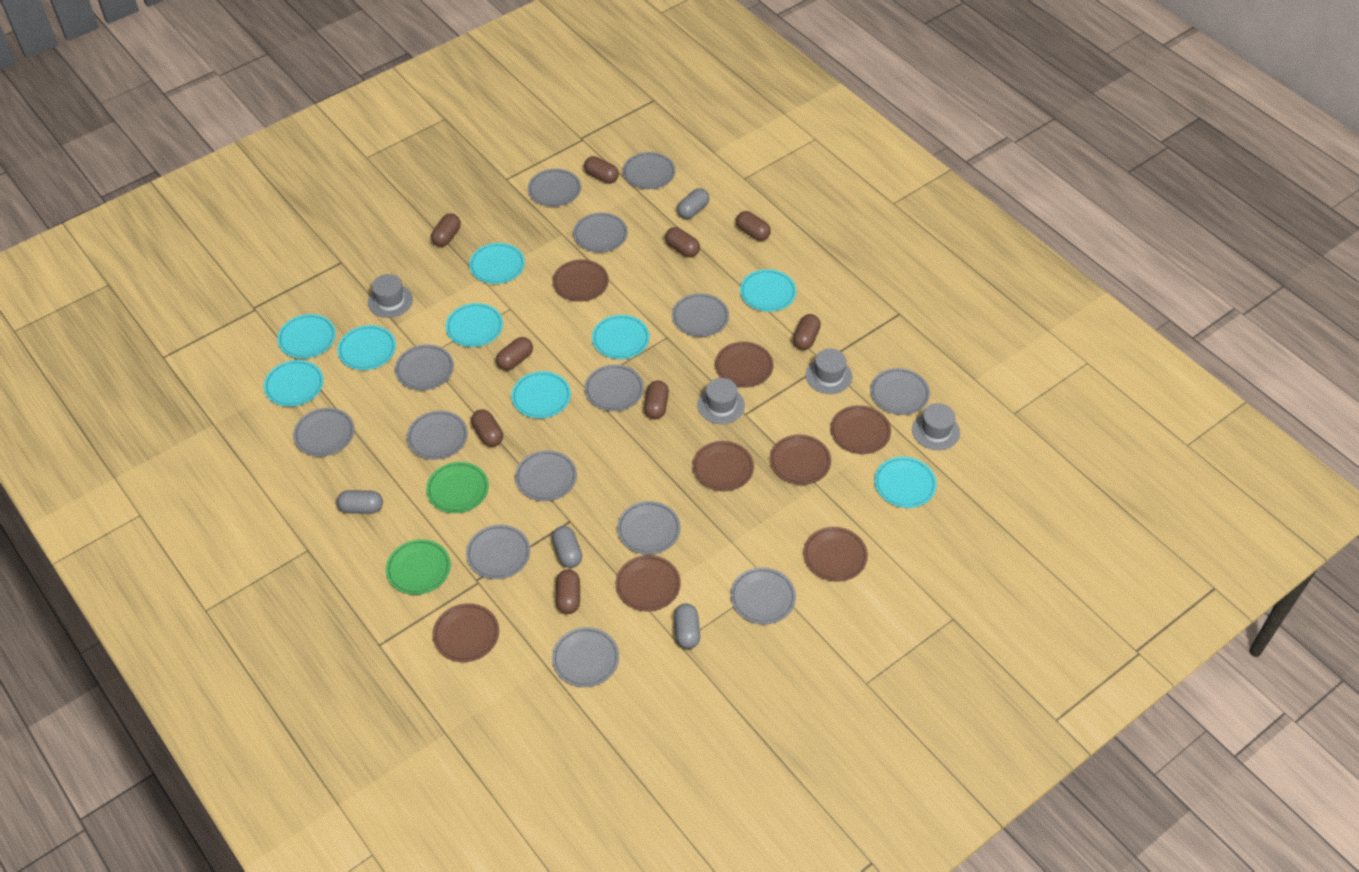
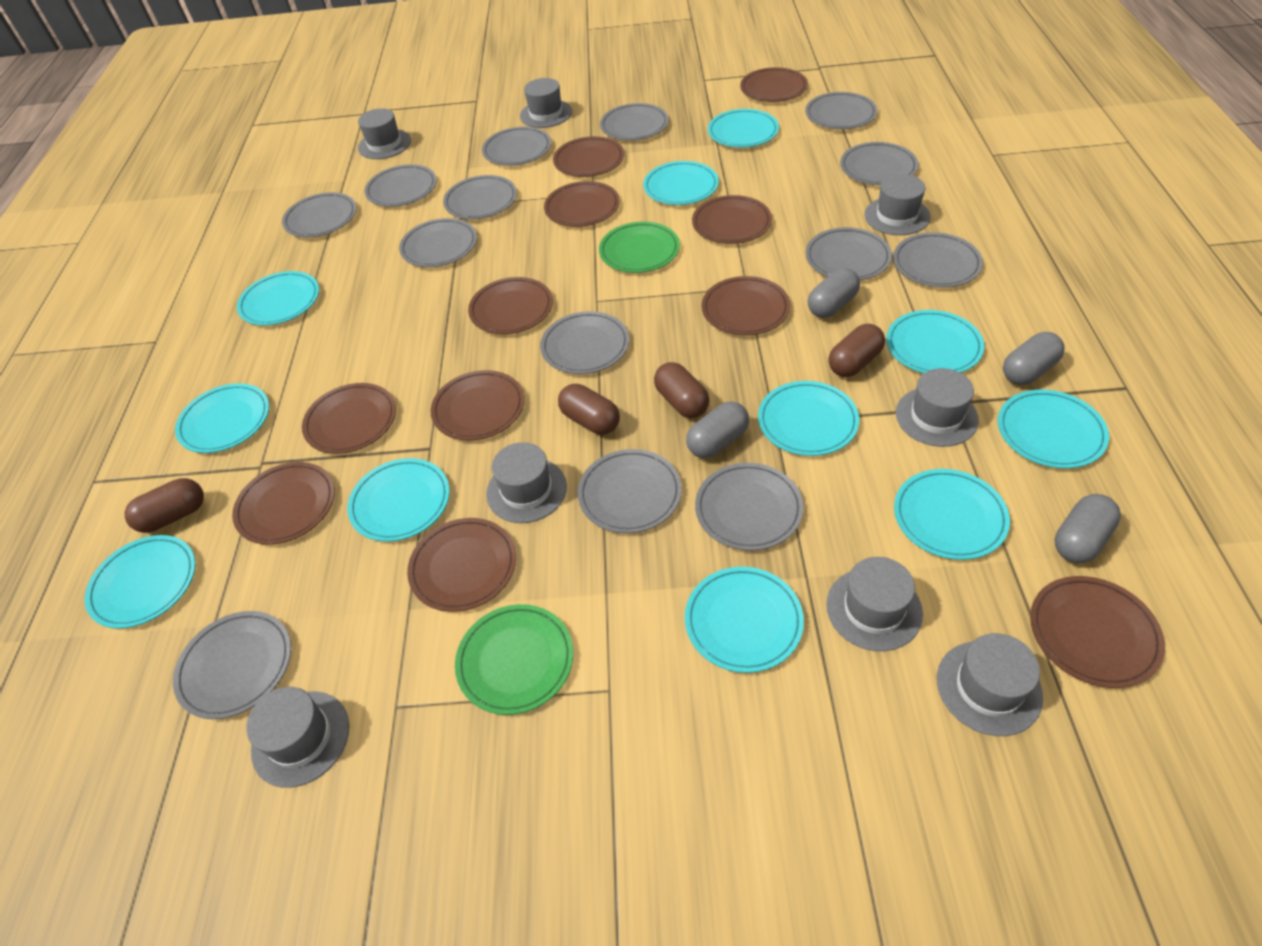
brown capsule: [431,213,461,247] [471,409,503,447] [496,337,533,370] [556,570,580,614] [584,156,619,184] [644,380,669,419] [665,227,700,257] [736,211,771,241] [793,314,821,350] = 9 -> [125,478,204,533] [558,384,620,434] [654,362,709,418] [828,324,885,377] = 4
brown plate: [432,603,499,662] [552,260,609,302] [616,555,681,611] [692,441,754,491] [715,342,774,387] [770,435,831,485] [803,527,868,582] [830,405,891,454] = 8 -> [232,462,335,545] [302,383,396,454] [407,518,516,612] [431,370,524,440] [468,277,553,334] [544,181,620,227] [553,136,624,177] [692,195,772,244] [702,276,790,335] [740,67,808,102] [1030,576,1165,688] = 11
grey hat: [368,274,413,318] [697,378,745,424] [806,349,852,394] [912,403,960,450] = 4 -> [246,687,349,788] [358,108,411,159] [486,442,567,523] [520,78,572,128] [826,557,923,651] [864,174,931,235] [896,368,979,447] [937,633,1043,736] = 8
turquoise plate: [264,360,324,407] [277,314,336,359] [337,325,396,370] [445,303,503,347] [469,243,525,284] [511,371,571,418] [592,315,650,359] [740,269,796,312] [874,457,937,508] = 9 -> [85,535,195,629] [175,383,269,453] [237,271,319,326] [347,458,450,542] [643,161,719,205] [685,567,804,673] [708,109,779,148] [758,381,859,456] [886,310,984,373] [894,469,1010,560] [998,390,1109,468] = 11

